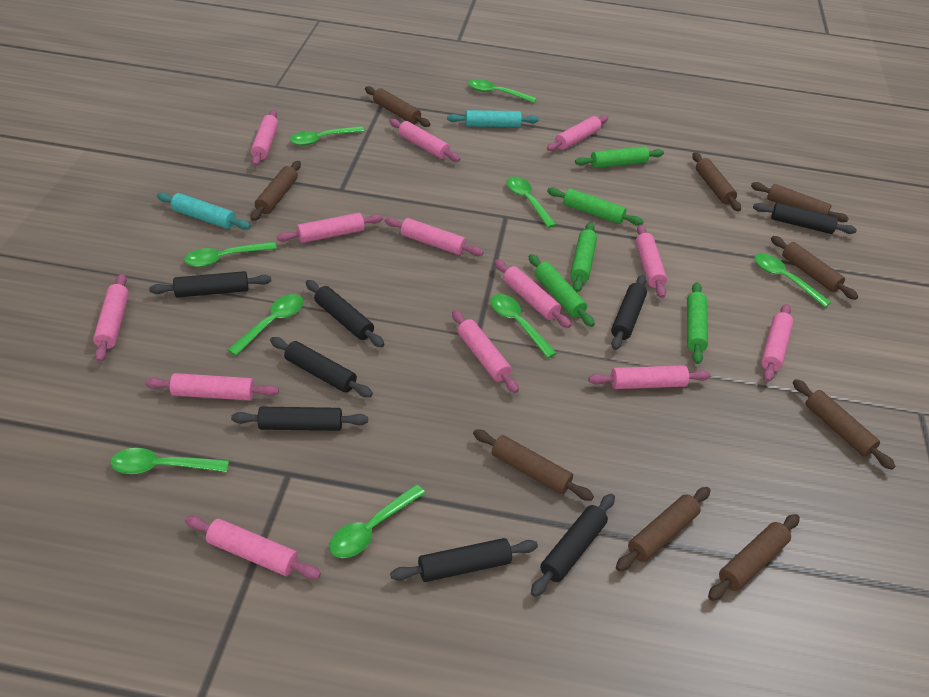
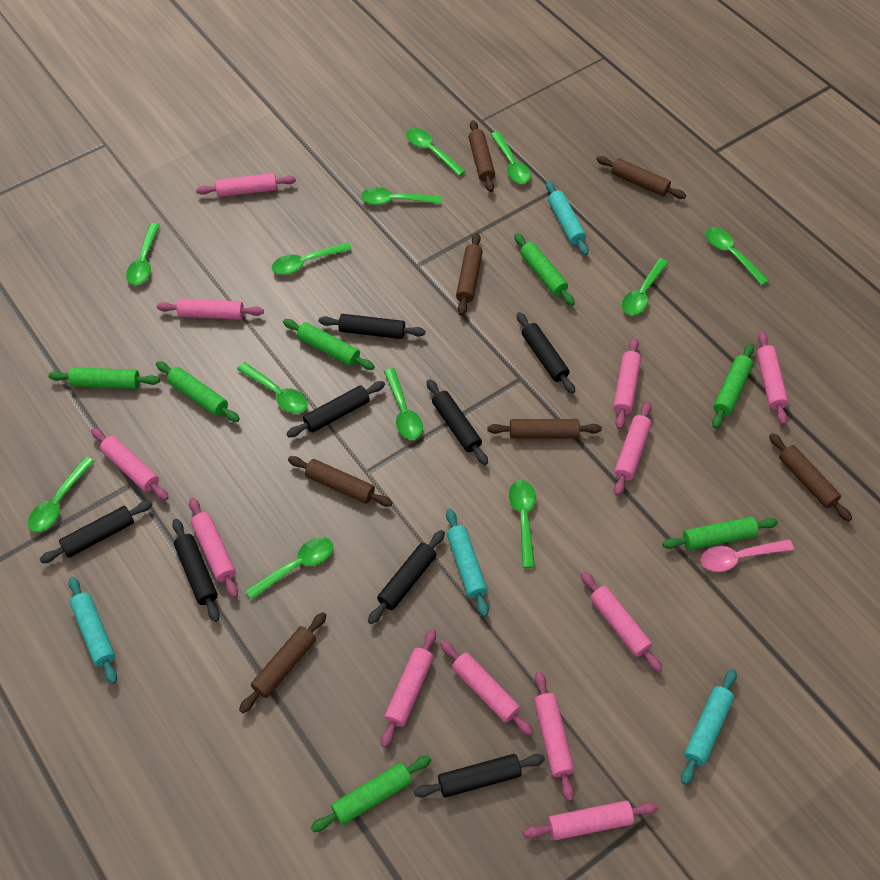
brown rolling pin: [251,161,301,221] [365,86,430,127] [473,429,594,501] [616,487,711,571] [692,152,741,211] [708,514,800,601] [751,182,849,222] [771,236,858,300] [793,379,895,470] = 9 -> [239,612,327,713] [288,456,393,507] [456,233,483,315] [469,120,495,192] [487,419,602,438] [596,156,686,199] [769,433,852,521] = 7
green rolling pin: [529,254,595,327] [547,187,644,225] [570,222,597,292] [575,146,664,168] [687,282,708,364] = 5 -> [48,367,160,389] [156,361,240,422] [283,319,375,370] [311,756,431,832] [514,233,575,306] [662,517,778,550] [712,344,754,429] = 7
green spoon: [110,448,229,474] [184,242,277,267] [228,294,304,356] [290,126,365,146] [329,484,425,558] [468,79,537,103] [490,294,557,358] [506,176,556,228] [755,253,831,307] = 9 -> [28,457,95,532] [126,223,160,285] [237,362,308,414] [245,537,333,600] [272,242,352,275] [361,187,441,205] [384,368,423,440] [406,128,466,176] [491,131,531,184] [509,480,536,568] [622,258,668,315] [706,227,769,286] = 12
pink rolling pin: [93,273,129,362] [145,373,279,401] [185,516,321,579] [251,110,278,166] [277,213,383,243] [384,217,484,256] [389,119,461,162] [452,310,519,393] [494,260,571,328] [547,115,608,151] [588,365,711,389] [636,225,667,298] [761,304,793,382] = 13 -> [91,428,169,500] [157,298,264,320] [189,498,238,598] [196,173,296,197] [381,629,436,747] [440,640,533,736] [523,800,658,840] [534,671,574,801] [581,572,663,672] [613,338,641,429] [614,402,652,496] [757,332,789,425] = 12
pink spoon: none = 0 -> [701,539,794,572] = 1
turquoise rolling pin: [157,193,251,230] [447,110,539,127] = 2 -> [68,577,117,684] [446,509,489,617] [546,181,589,255] [681,669,737,785] = 4

